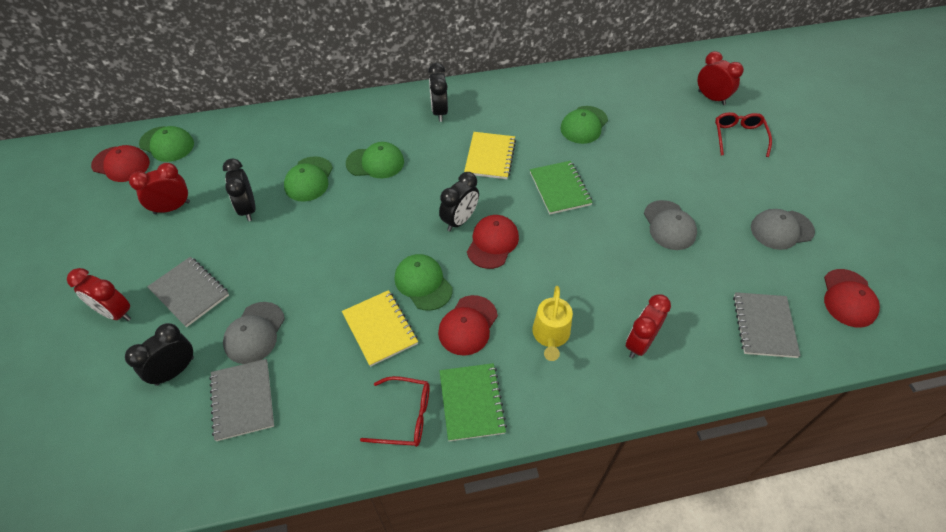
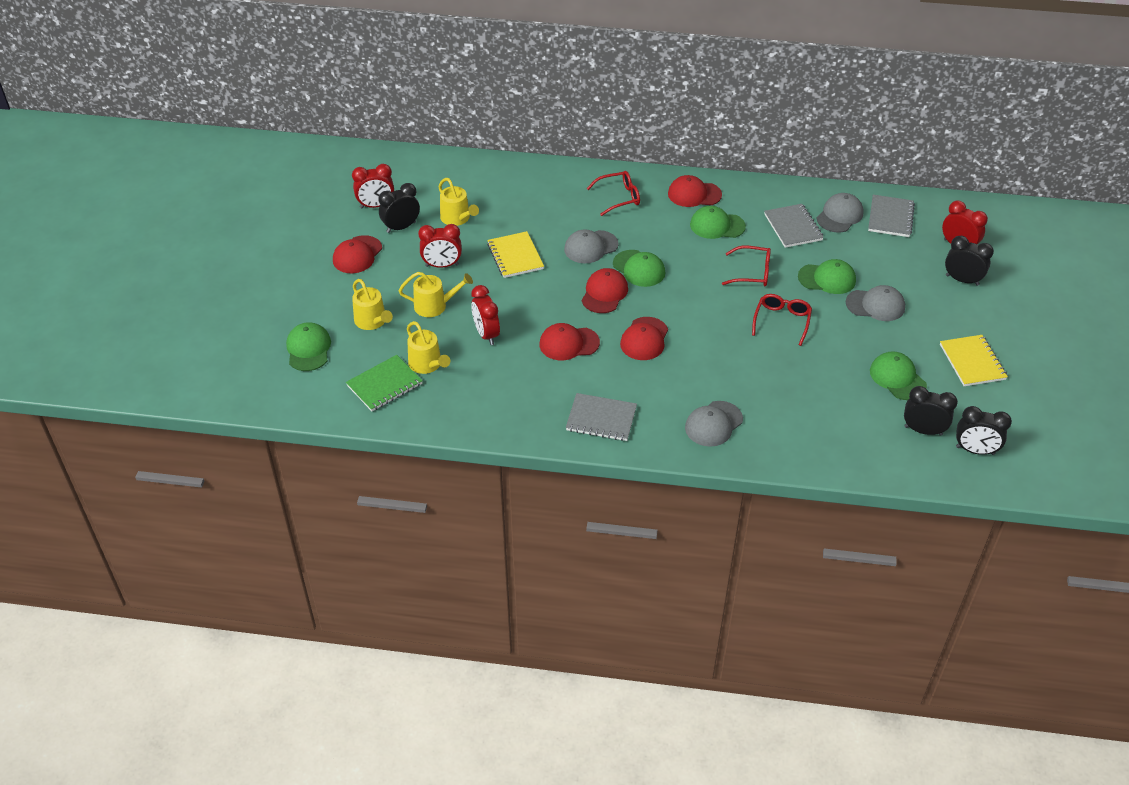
green notebook: [440,363,507,441] [530,161,593,214] = 2 -> [346,355,423,411] = 1
grey cap: [223,302,285,364] [644,200,697,250] [751,209,815,250] = 3 -> [564,229,619,263] [685,401,743,447] [817,193,864,233] [846,285,905,321] = 4
red cap: [91,145,150,182] [438,295,498,356] [467,215,519,269] [824,269,880,328] = 4 -> [333,235,382,273] [539,323,600,360] [582,268,628,313] [620,317,668,360] [668,175,722,207] = 5
red glasses: [360,376,430,447] [715,112,772,157] = 2 -> [586,171,640,216] [722,246,771,286] [752,294,812,346] = 3
yellow watering can: [532,286,573,361] = 1 -> [352,279,393,330] [399,272,473,317] [407,321,450,374] [438,178,479,226] = 4

